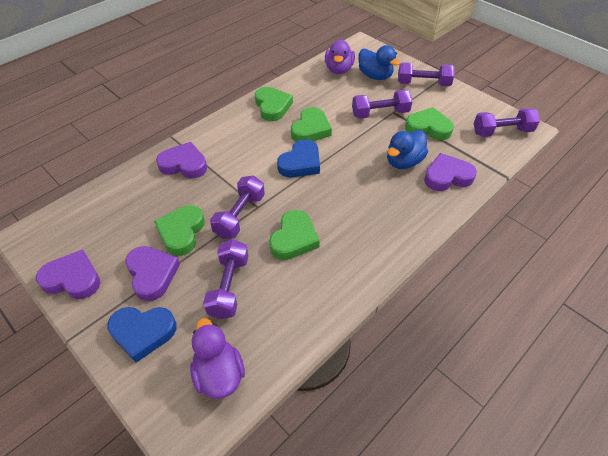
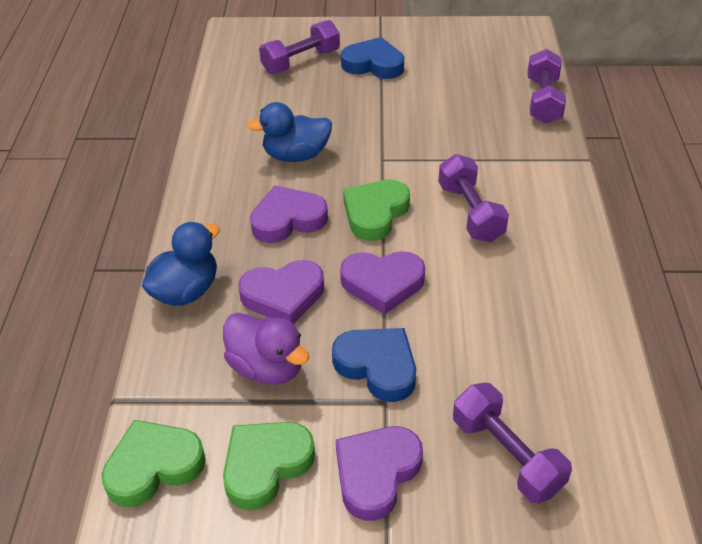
green heart: [154,205,205,256] [255,87,293,121] [269,210,320,260] [291,107,332,142] [405,107,454,140] = 5 -> [101,420,206,507] [223,422,315,510] [343,180,410,241] = 3
purple duck: [190,318,245,399] [325,40,355,74] = 2 -> [223,313,309,385] = 1
purple dumbbell: [203,239,248,319] [210,175,265,239] [352,90,413,119] [398,62,455,86] [474,108,540,137] = 5 -> [259,20,340,74] [438,154,509,242] [453,383,572,504] [527,49,566,124] = 4

